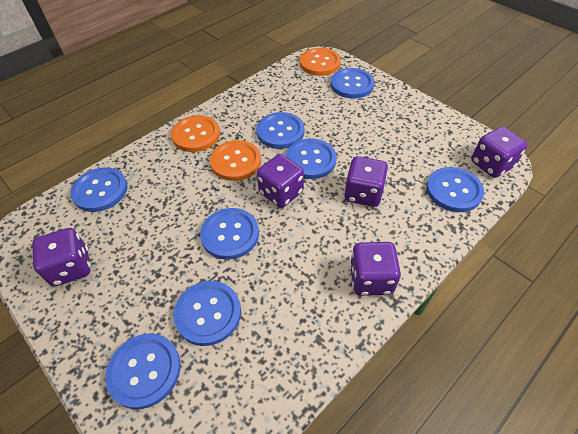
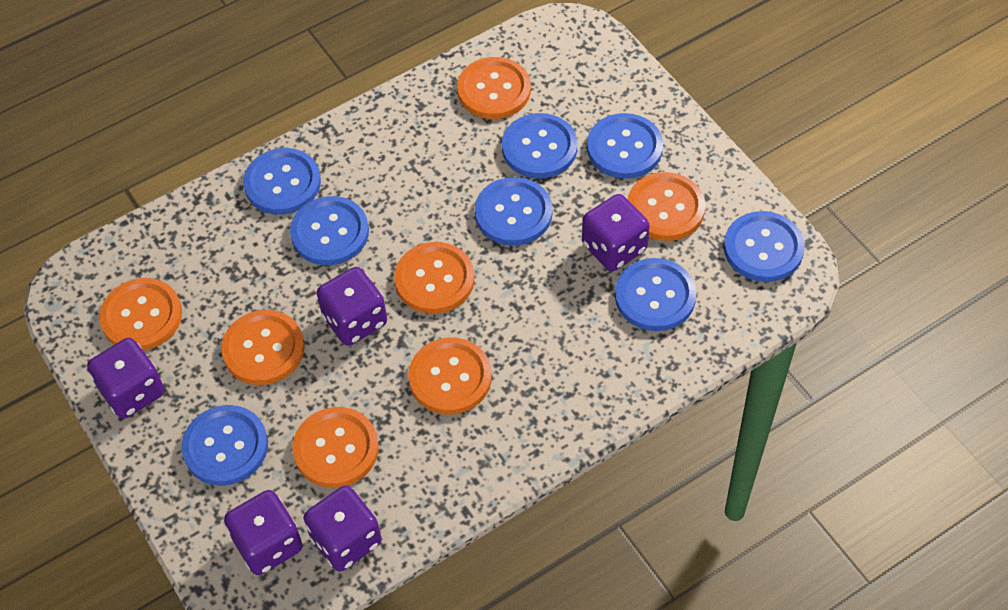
orange button: [171,115,220,152] [210,140,261,181] [300,48,341,76] = 3 -> [99,278,182,351] [222,310,305,385] [292,407,379,488] [394,242,474,314] [408,338,492,415] [457,57,531,119] [628,172,705,241] = 7

